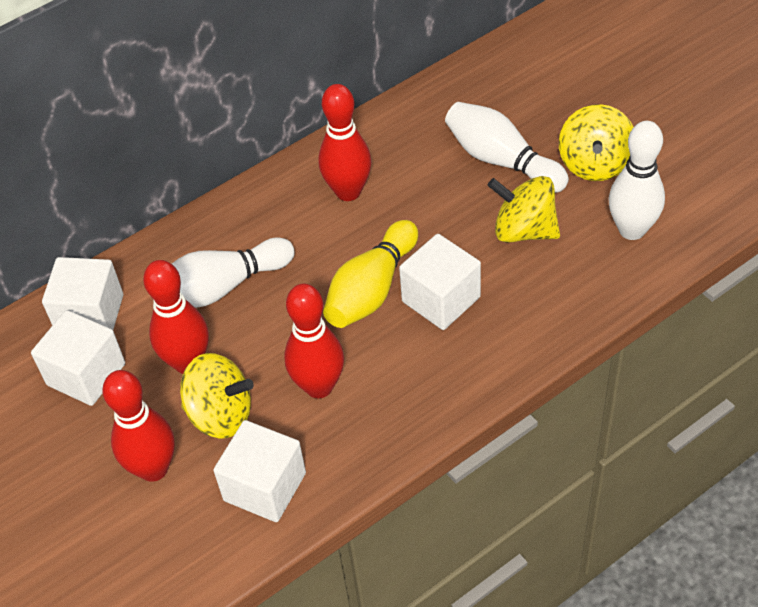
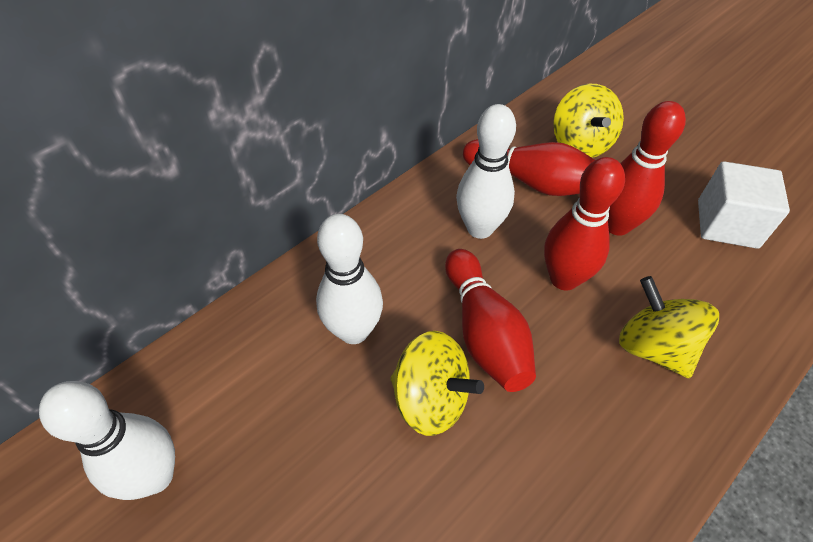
white cube: [31,310,125,406] [42,257,123,330] [213,420,306,522] [399,234,481,330] = 4 -> [698,161,790,249] = 1
yellow bowling pin: [323,220,418,328] = 1 -> none = 0

